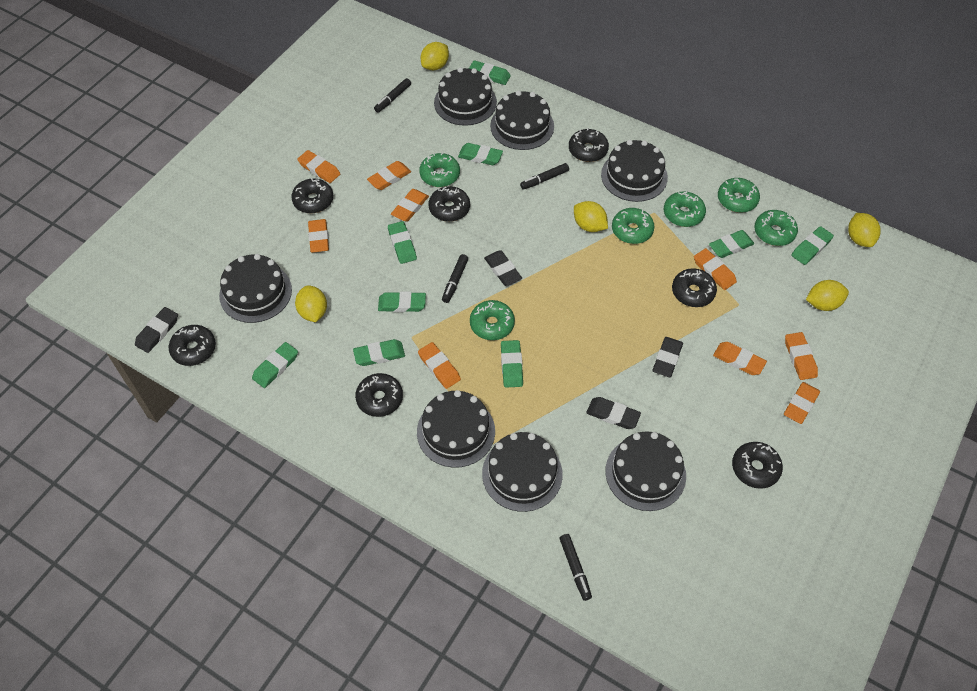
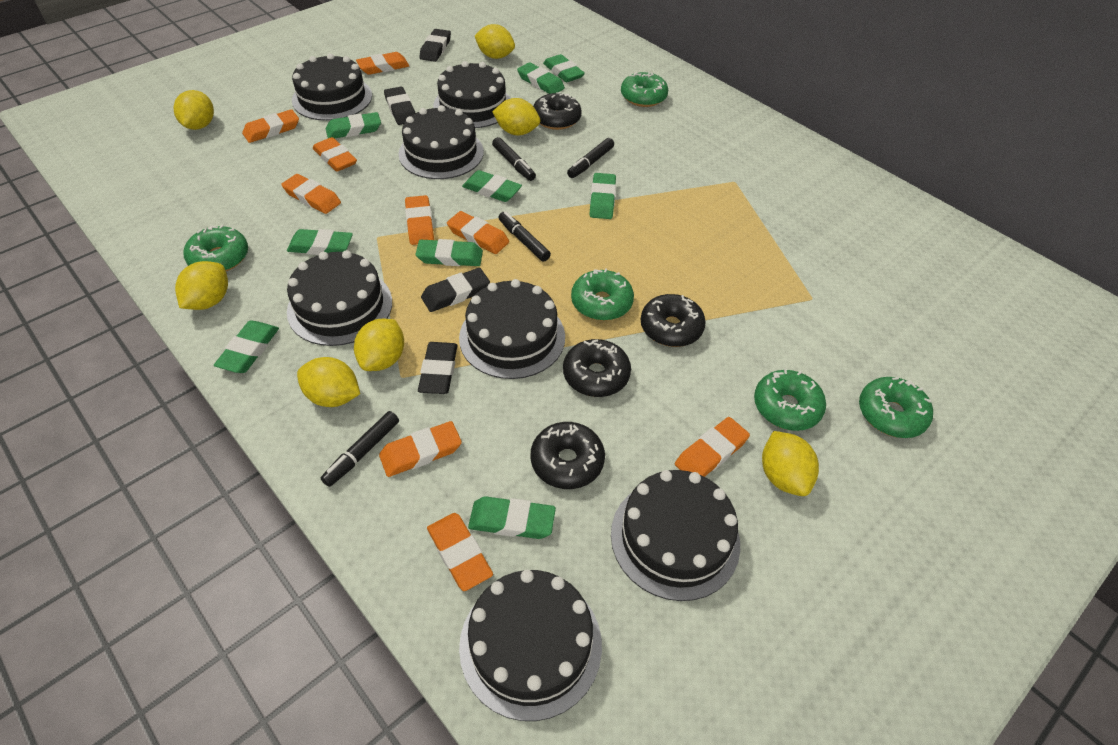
black donut: [169,325,216,366] [291,178,333,213] [355,373,403,417] [429,186,470,222] [569,128,609,162] [672,268,717,307] [732,442,783,489] = 7 -> [531,422,605,489] [533,92,582,130] [563,339,631,397] [641,294,706,347] = 4
green donut: [419,152,460,187] [470,300,515,340] [612,208,655,244] [664,191,706,227] [718,178,760,213] [754,210,798,246] = 6 -> [183,225,248,271] [571,268,634,321] [621,72,668,107] [754,369,826,431] [859,377,933,438] = 5
yellow lemon: [295,285,327,322] [421,42,449,70] [574,201,608,232] [806,280,849,311] [848,213,881,247] = 5 -> [174,90,214,130] [175,261,228,310] [297,357,360,407] [354,319,404,371] [475,24,515,59] [492,98,540,135] [762,431,819,496] = 7

